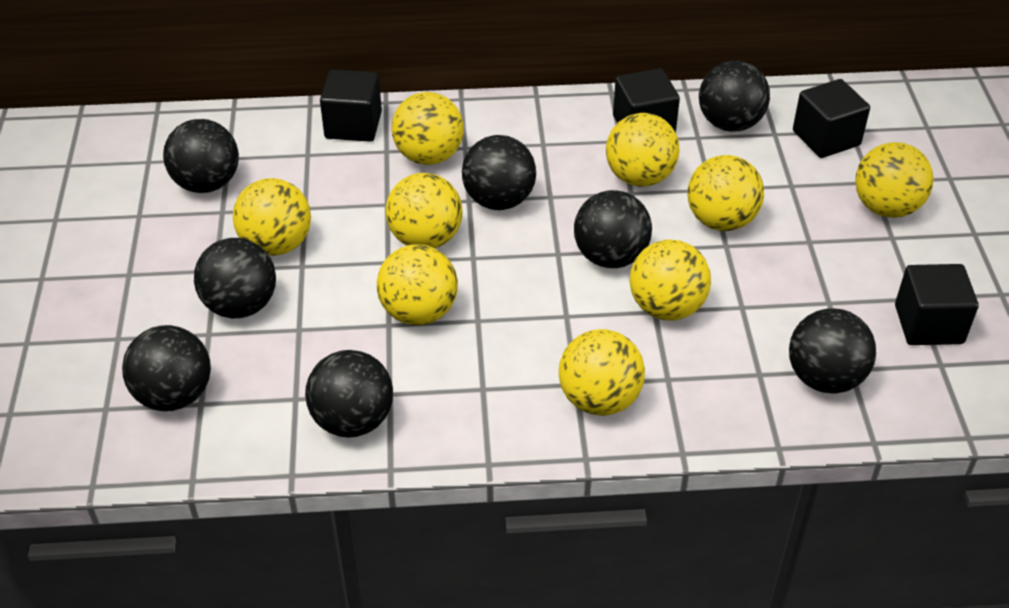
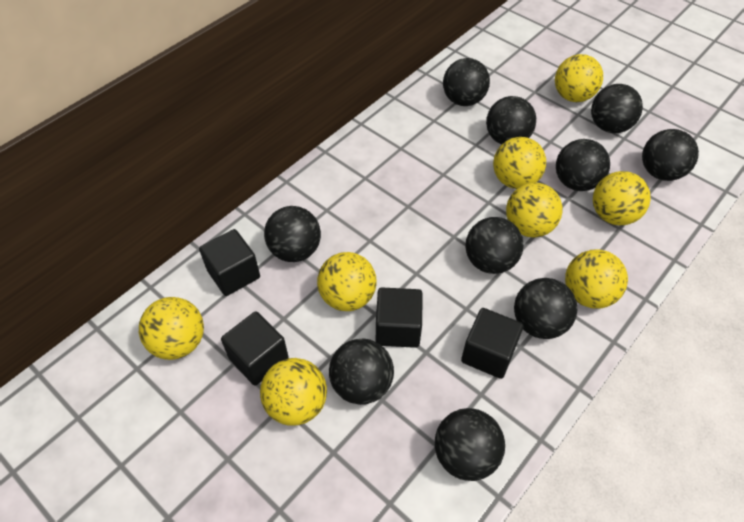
black ball: [122,325,211,411] [163,119,239,193] [194,238,276,318] [305,350,393,438] [462,135,536,210] [574,190,652,268] [699,61,770,132] [789,309,876,394] = 8 -> [264,206,321,262] [329,338,394,405] [435,408,505,481] [443,58,490,106] [466,217,524,274] [486,96,536,145] [514,278,577,339] [556,139,610,191] [591,84,643,133] [642,129,699,181] = 10
yellow ball: [233,178,311,256] [377,244,458,325] [385,173,463,248] [392,92,464,165] [559,329,645,416] [606,113,679,187] [630,240,711,320] [687,155,764,231] [855,142,934,218] = 9 -> [139,297,204,360] [260,358,327,426] [317,252,377,311] [493,137,546,189] [506,183,563,238] [555,54,603,102] [565,249,628,309] [593,171,651,225] = 8

